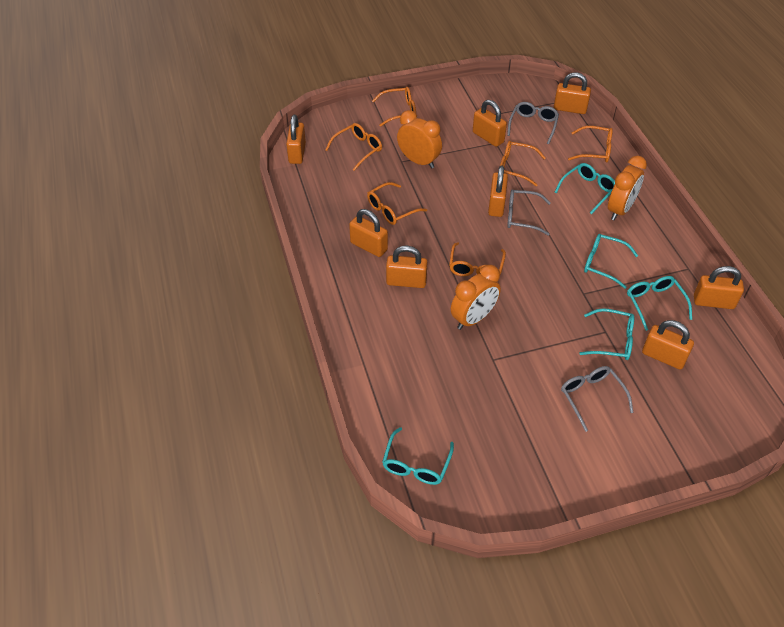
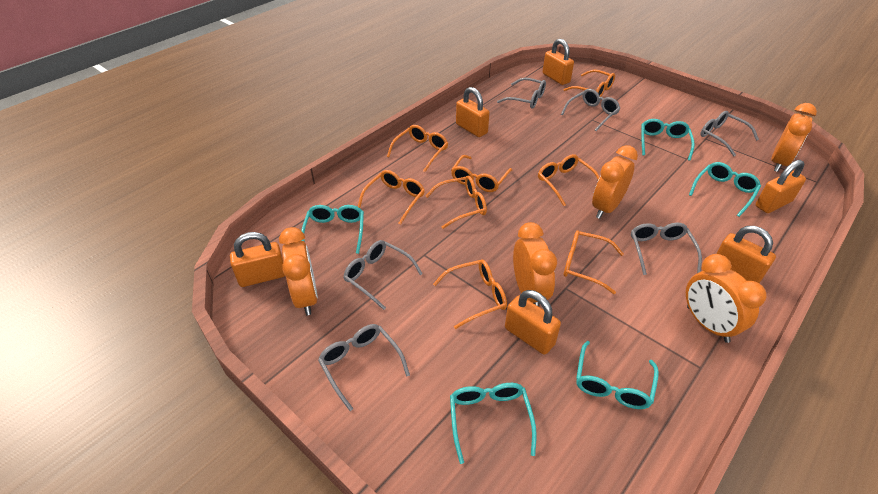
grey glasses: [507,102,559,144] [507,189,551,235] [561,366,633,432] = 3 -> [318,324,410,411] [344,240,423,310] [497,78,546,109] [561,89,620,131] [631,223,702,275] [700,111,759,157] = 6
orange clock: [397,110,442,168] [451,265,501,330] [608,156,647,221] = 3 -> [279,227,318,315] [513,222,557,306] [592,145,638,219] [686,254,767,343] [771,103,817,172] = 5
orange glasses: [325,123,382,171] [367,182,427,225] [372,87,416,127] [449,242,506,276] [500,141,546,186] [568,126,613,162] = 6 -> [358,170,425,225] [387,125,448,172] [426,176,487,229] [433,260,507,329] [451,155,512,192] [538,154,600,206] [563,231,624,294] [564,70,615,97] = 8
orange padlock: [286,115,306,164] [349,209,388,257] [386,245,427,288] [473,100,507,147] [488,166,508,217] [554,72,591,114] [642,320,694,369] [694,266,744,309] = 8 -> [230,232,285,287] [456,87,489,137] [505,290,561,355] [543,39,574,85] [716,226,776,283] [756,160,806,213] = 6

